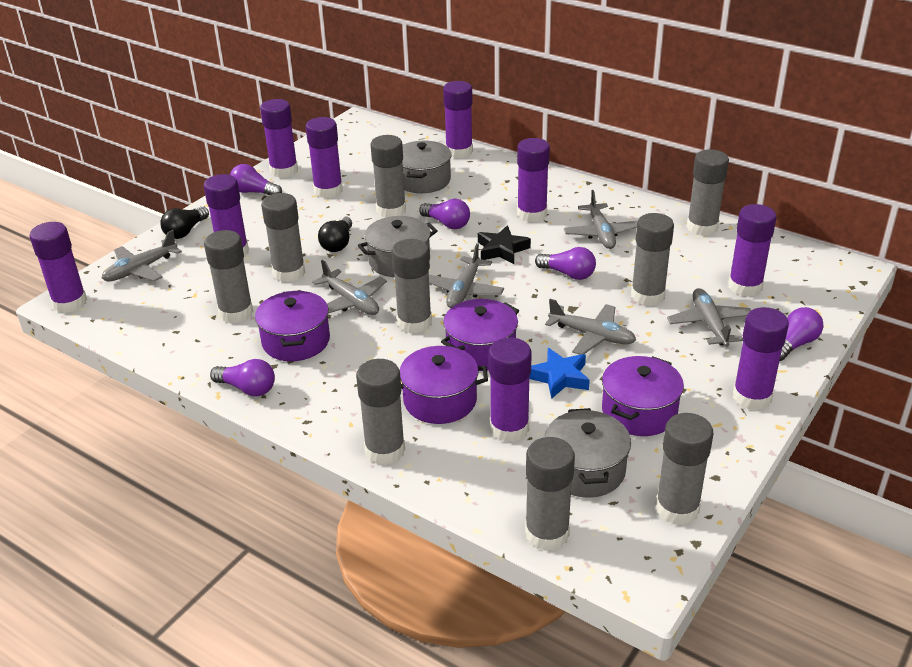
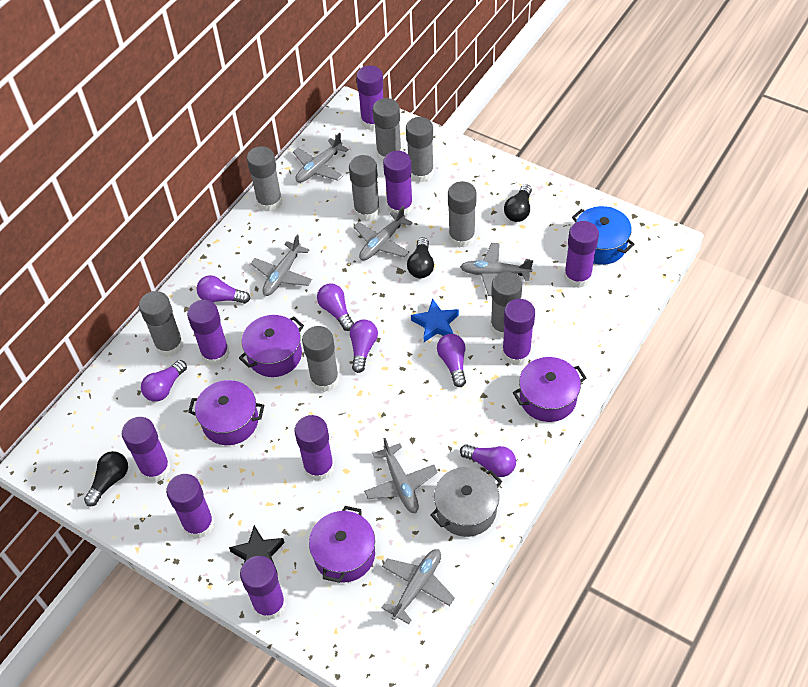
black light bulb: [160,206,209,239] [318,216,352,252] = 2 -> [84,451,128,506] [407,237,434,278] [504,184,532,222] = 3
blue pot: none = 0 -> [572,206,635,265] = 1
grey glue stick: [204,230,253,323] [261,193,305,282] [356,359,405,465] [371,135,406,218] [392,239,432,333] [525,437,575,551] [631,213,674,306] [656,413,713,525] [687,149,729,236] = 9 -> [139,291,183,357] [247,146,283,212] [302,326,339,392] [349,155,380,221] [373,98,402,162] [406,117,434,183] [448,181,477,248] [490,272,522,338] = 8
grey pot: [358,216,438,277] [402,141,452,193] [545,408,631,498] = 3 -> [430,467,502,537] = 1
purple light bulb: [210,359,275,396] [230,164,282,195] [419,199,470,229] [535,247,596,280] [780,307,823,361] = 5 -> [141,360,187,402] [197,275,250,304] [317,284,354,331] [350,320,378,373] [437,334,466,387] [460,444,516,477] = 6

